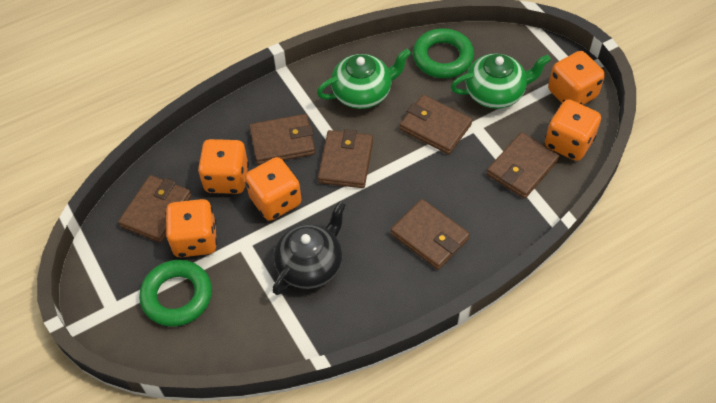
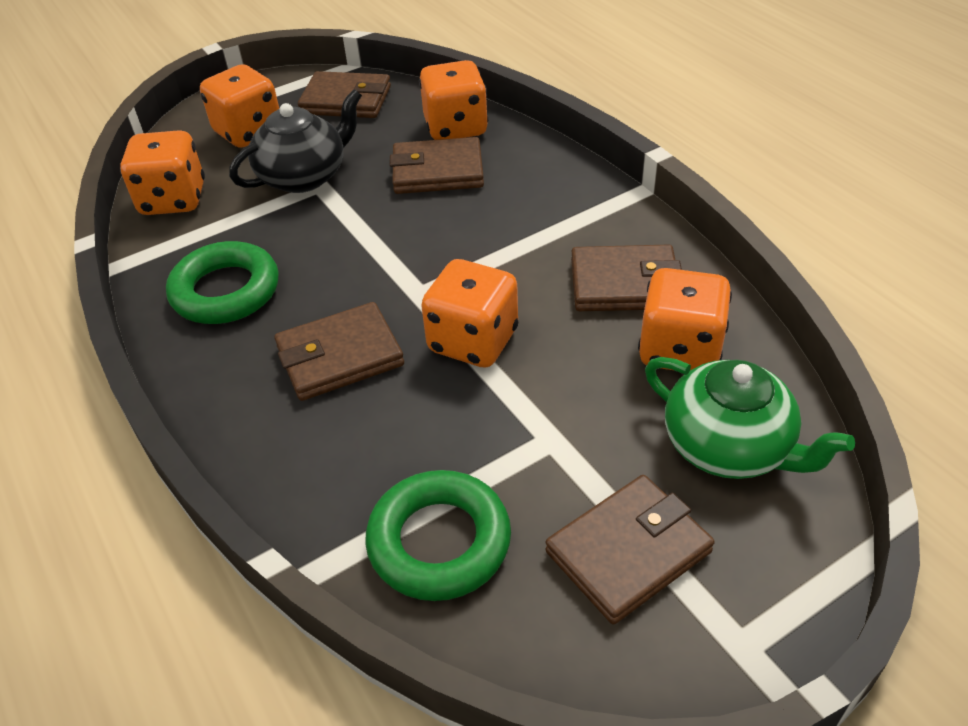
brown wallet: [118,175,191,243] [249,114,315,165] [318,129,373,188] [391,199,470,270] [399,95,472,154] [487,132,560,199] = 6 -> [274,302,404,401] [298,71,391,118] [390,137,484,194] [545,475,714,625] [571,245,682,311] = 5
green teapot: [317,49,411,109] [451,53,551,109] = 2 -> [645,357,855,479] = 1

